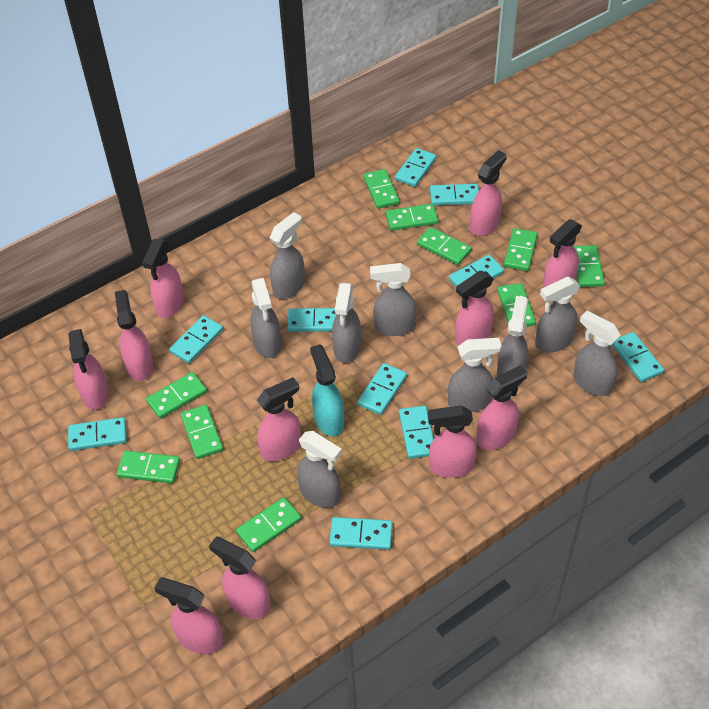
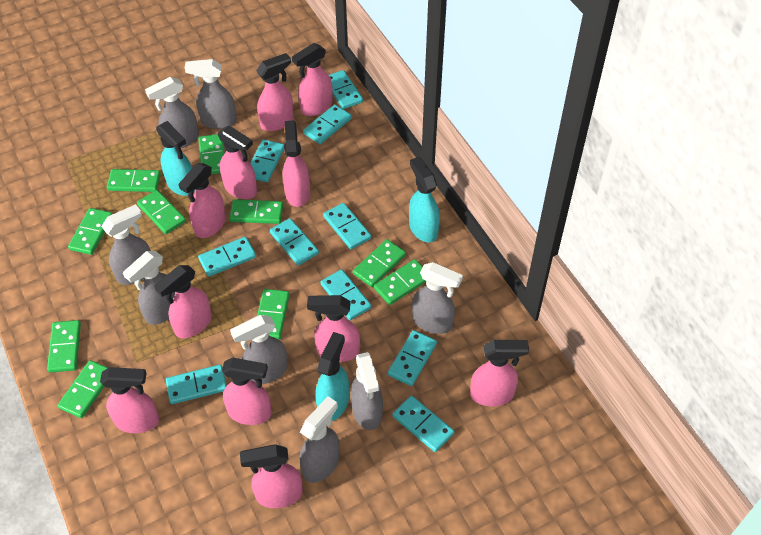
grey spray bottle: [250,278,281,358] [270,212,305,299] [297,431,342,508] [332,283,361,363] [370,263,417,336] [448,338,501,412] [497,296,528,376] [535,277,580,353] [573,311,621,396] = 9 -> [101,204,151,285] [123,251,175,325] [145,77,199,148] [185,59,237,129] [230,315,288,384] [300,396,340,483] [351,352,383,430] [412,262,463,334] = 8
turquoise spray bottle: [310,344,344,437] = 1 -> [156,121,195,196] [315,332,349,421] [409,157,440,242] = 3

